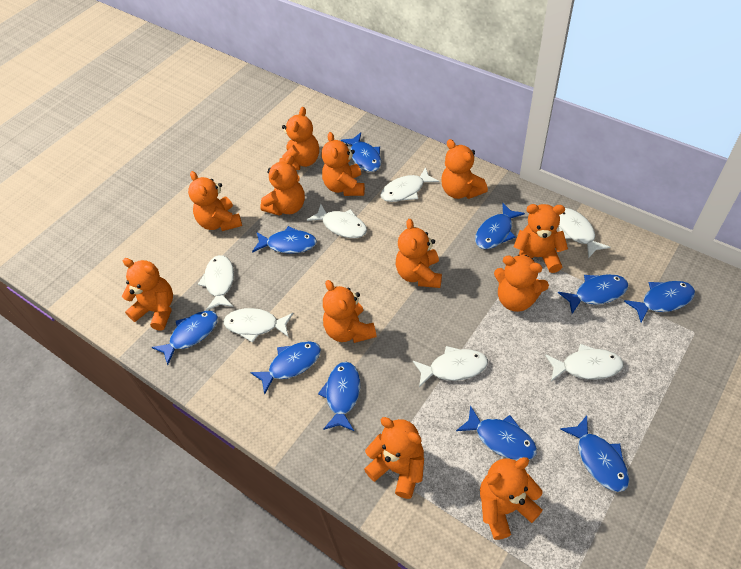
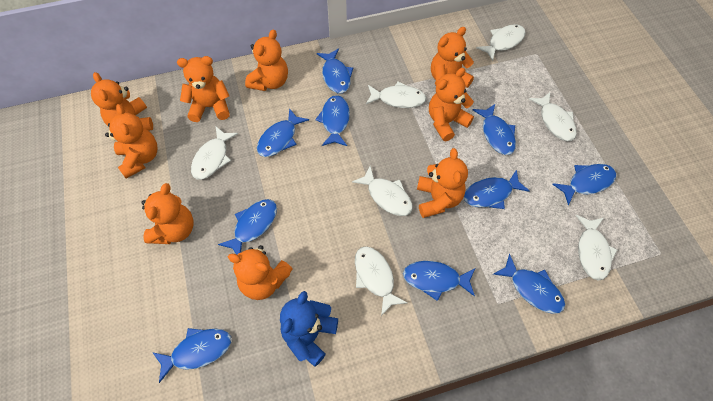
blue teddy bear: none = 0 -> [280,291,338,367] = 1
orange teddy bear: [122,258,173,331] [188,171,242,231] [260,155,305,216] [279,107,319,170] [322,132,365,196] [323,280,377,343] [364,417,424,499] [396,219,442,288] [441,139,488,199] [480,457,543,540] [494,255,549,312] [513,204,568,273] = 12 -> [91,72,153,131] [105,104,157,179] [141,183,194,244] [177,56,230,122] [228,245,293,300] [245,29,288,91] [417,148,468,218] [429,68,474,141] [431,27,474,88] = 9

